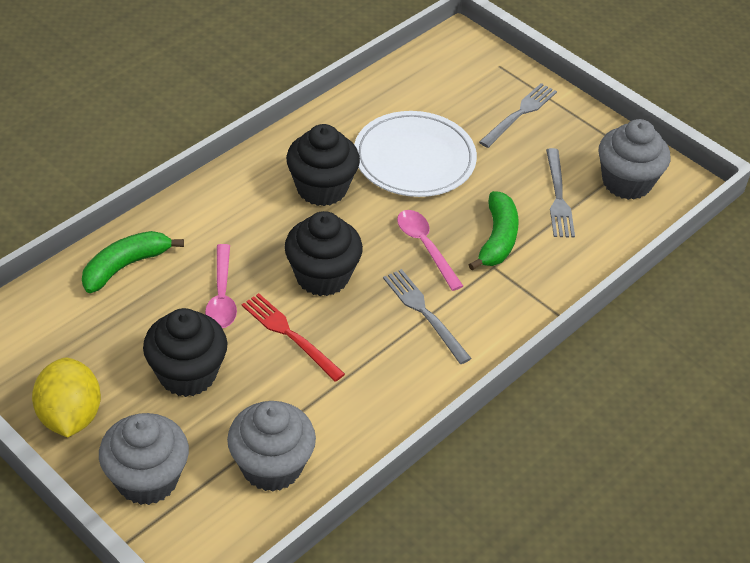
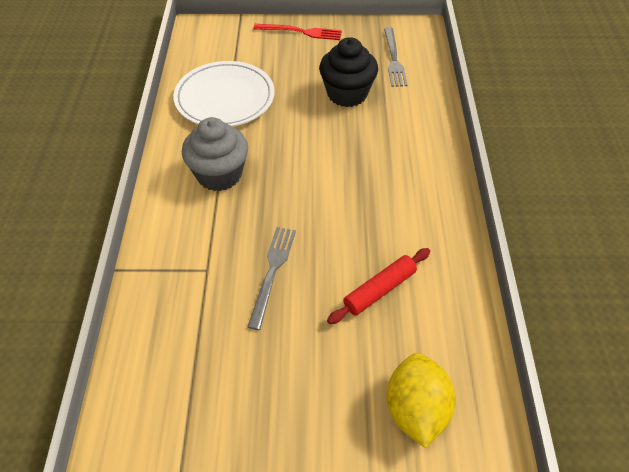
black cupcake: [143,308,227,397] [284,211,363,296] [286,124,360,206] = 3 -> [319,37,378,107] = 1
green banana: [82,231,184,293] [468,191,519,271] = 2 -> none = 0
grey cupcake: [99,413,189,505] [227,401,316,492] [599,119,670,200] = 3 -> [182,117,248,191] = 1
grey fork: [383,269,472,364] [479,83,557,148] [546,148,575,238] = 3 -> [247,227,296,330] [384,27,408,87] = 2
pink spoon: [205,244,237,328] [397,210,463,291] = 2 -> none = 0
red rolling pin: none = 0 -> [327,248,430,324] = 1

